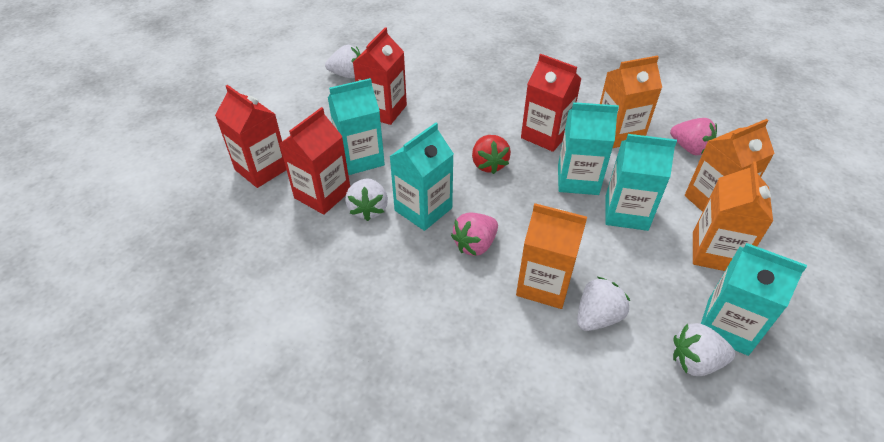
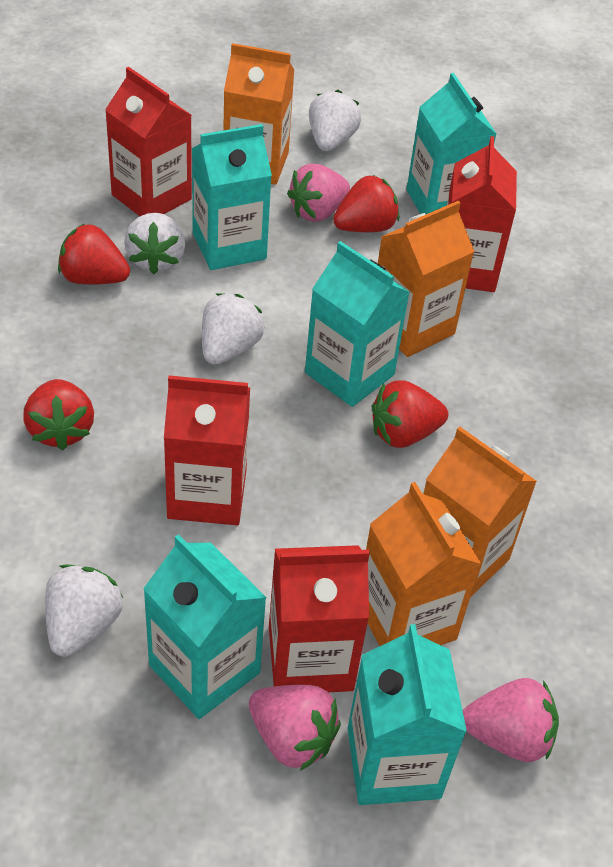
pink strawberry: [451,212,498,256] [670,118,717,155] = 2 -> [249,685,341,771] [287,163,350,222] [463,678,559,762] = 3
red strawberry: [472,135,511,174] = 1 -> [23,379,94,450] [58,223,130,285] [333,175,399,232] [372,380,448,448] = 4

